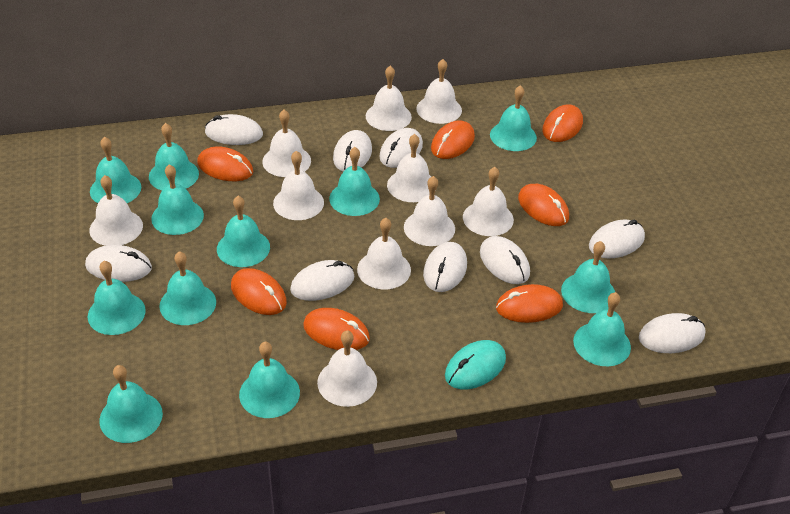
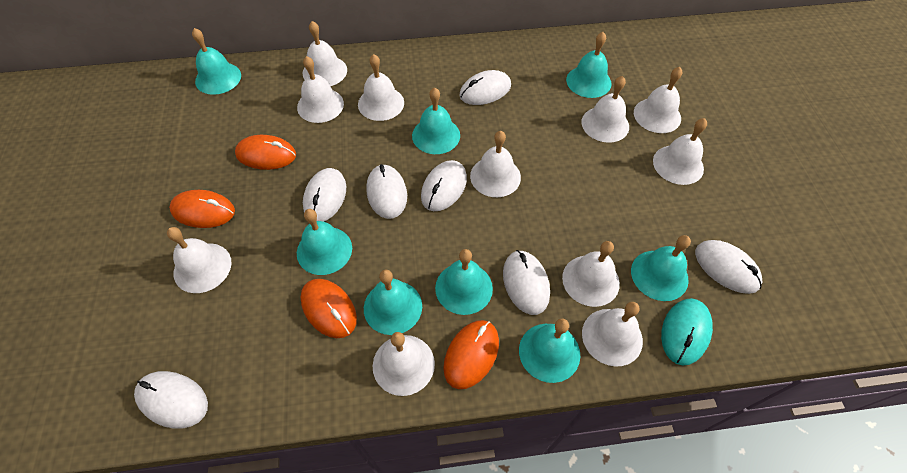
orange mouse: [197,146,253,181] [231,268,287,315] [303,308,370,350] [431,120,475,159] [496,284,563,323] [518,184,569,226] [542,104,583,142] = 7 -> [169,190,235,228] [235,135,296,170] [301,279,357,338] [443,320,499,389] = 4
turquoise bell: [88,261,146,335] [90,137,141,203] [99,365,163,443] [149,123,199,191] [151,164,204,235] [159,251,216,325] [217,196,270,267] [239,342,300,418] [329,147,380,216] [490,85,537,151] [561,241,615,313] [573,292,631,366] = 12 -> [192,28,241,95] [297,209,352,275] [364,270,422,335] [412,87,460,154] [435,249,493,315] [519,319,580,383] [566,32,612,98] [631,235,691,301] = 8
white bell: [90,175,143,246] [262,110,311,177] [273,151,324,220] [317,331,377,407] [357,218,411,290] [366,66,412,131] [387,134,431,202] [404,176,455,246] [416,59,462,124] [463,167,514,236] = 10 -> [167,227,232,293] [297,56,344,123] [303,21,347,86] [358,54,404,121] [373,332,435,396] [470,131,521,197] [562,241,620,307] [581,76,629,143] [582,302,643,366] [634,67,682,133] [653,118,707,185] = 11
white mouse: [85,245,152,282] [205,114,263,145] [290,260,354,301] [333,130,372,172] [379,128,423,168] [423,242,467,292] [480,236,530,284] [589,219,645,258] [639,313,705,353] = 9 -> [134,371,208,429] [303,168,346,222] [366,164,407,219] [421,160,467,211] [459,70,511,105] [503,250,550,315] [695,240,762,294] = 7

